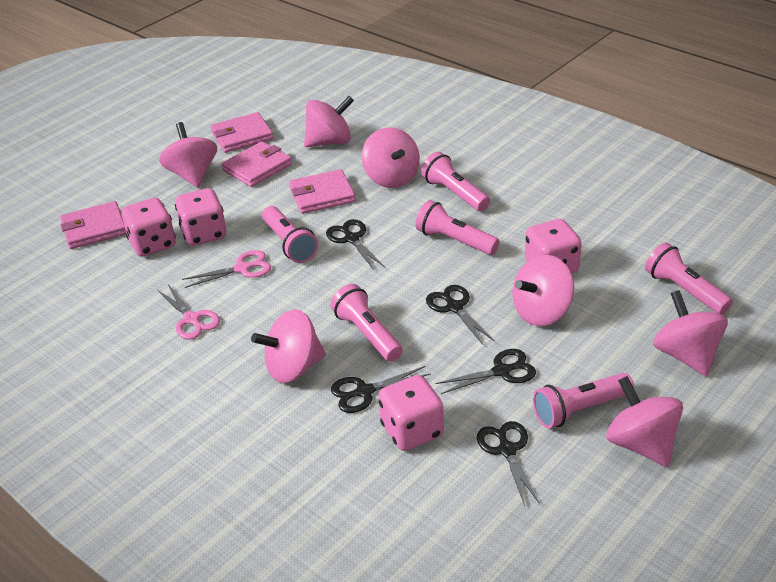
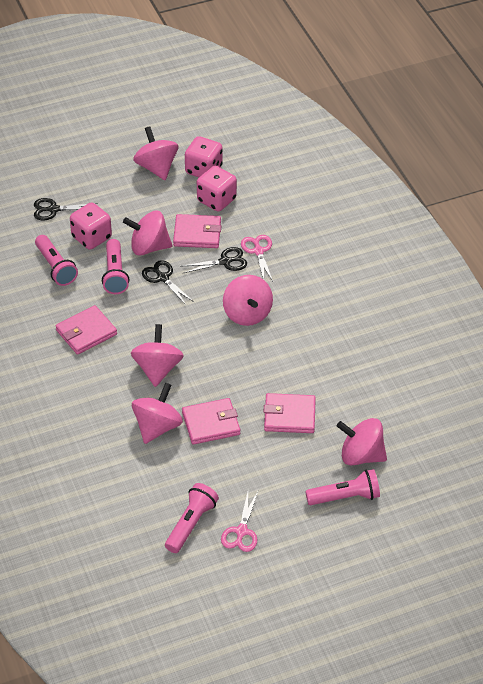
black scissors: [326,219,385,270] [331,366,431,413] [426,285,495,345] [436,349,536,394] [477,421,540,506] = 5 -> [34,198,98,220] [142,260,194,306] [183,247,247,273] = 3
pink dice: [122,198,176,257] [175,188,226,246] [378,375,444,451] [525,219,582,274] = 4 -> [70,202,112,250] [185,136,223,177] [197,166,237,212] = 3
pink flashlight: [262,206,318,263] [331,284,403,362] [416,200,499,255] [421,152,490,211] [533,373,634,428] [645,243,733,315] = 6 -> [35,235,78,286] [102,239,129,294] [165,483,219,553] [305,469,380,505] = 4
pink spinning top: [159,122,217,187] [251,309,326,383] [304,96,354,147] [362,127,420,188] [512,255,574,326] [606,376,683,467] [653,290,728,377] = 7 -> [123,211,172,256] [131,324,184,387] [132,383,183,444] [133,126,178,180] [223,275,273,326] [337,418,387,466] = 6

